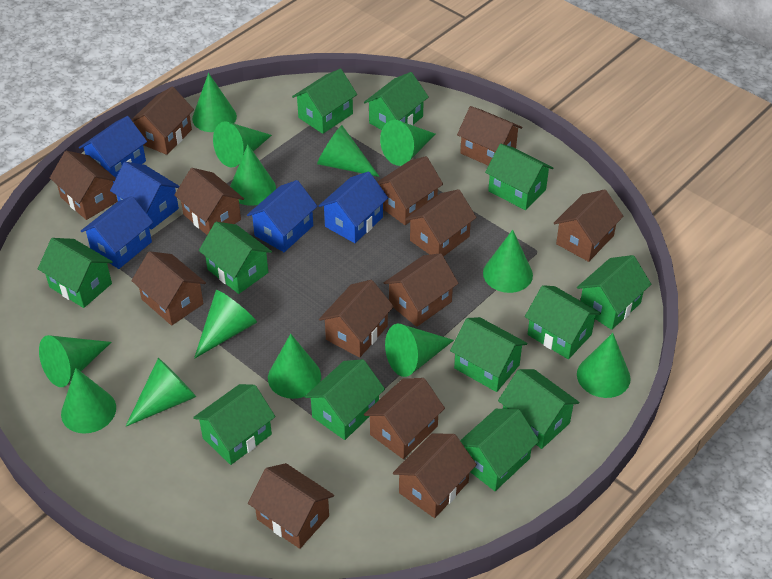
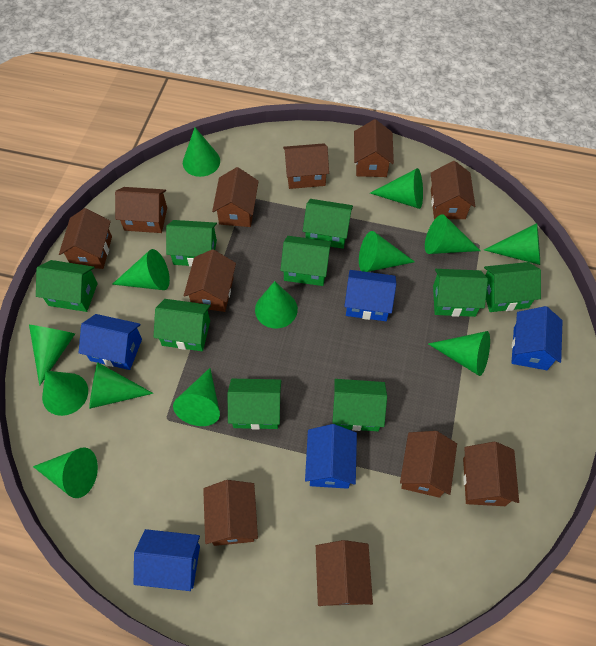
brown house: [50,151,117,220] [131,86,194,155] [131,251,206,326] [174,168,244,235] [248,463,334,549] [319,280,394,358] [364,378,445,459] [377,156,443,225] [384,253,459,327] [393,434,477,518] [405,189,477,257] [457,106,523,166] [554,189,624,262] = 13 -> [59,208,112,269] [115,187,167,233] [184,249,236,312] [203,480,258,546] [212,167,259,227] [283,143,329,189] [316,540,373,606] [354,119,394,177] [400,431,457,498] [431,161,475,219] [463,442,519,506] = 11
green house: [38,238,113,308] [193,384,276,465] [199,222,272,294] [292,69,357,134] [305,359,385,440] [364,72,429,130] [450,317,527,392] [460,409,539,491] [485,144,553,210] [498,369,580,449] [525,285,601,359] [577,255,651,330] = 12 -> [36,260,98,312] [154,299,211,351] [166,220,217,267] [228,379,281,430] [280,236,332,286] [303,199,353,249] [332,379,387,431] [433,269,488,317] [484,262,541,312] = 9

